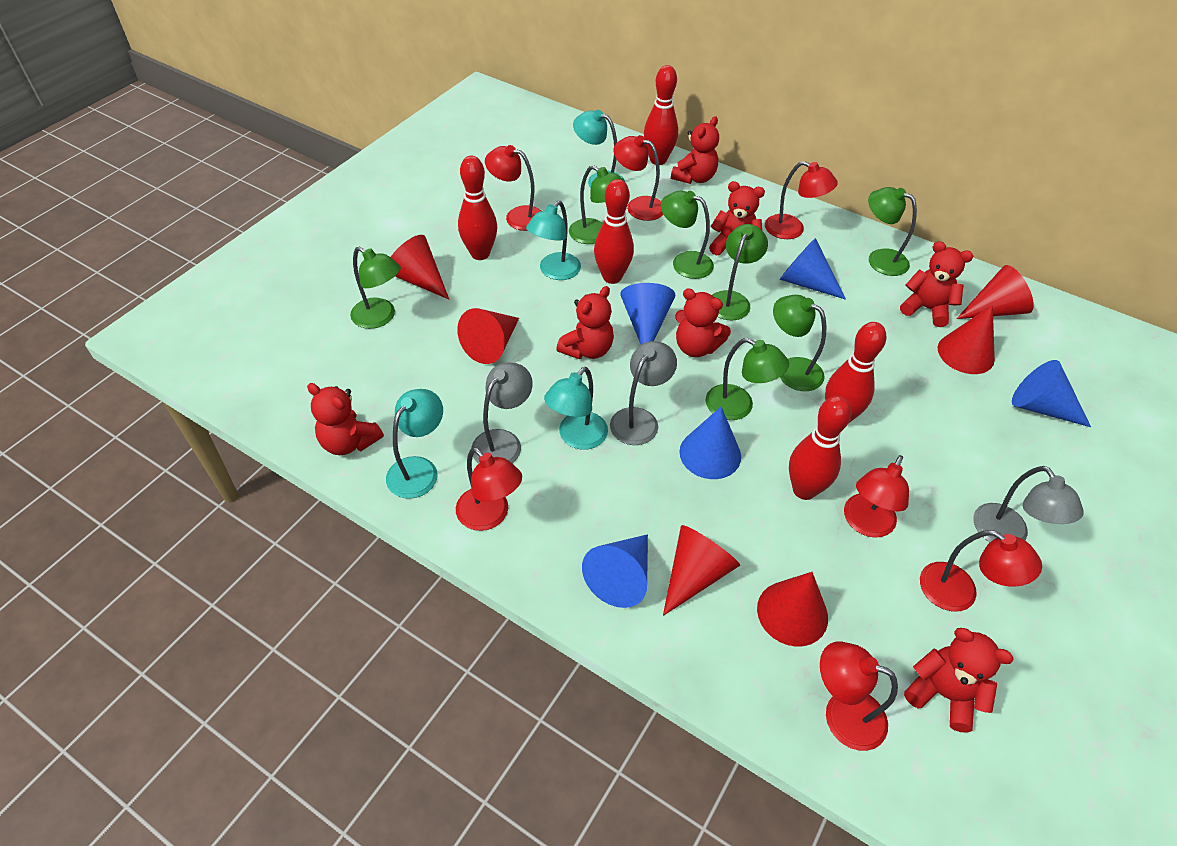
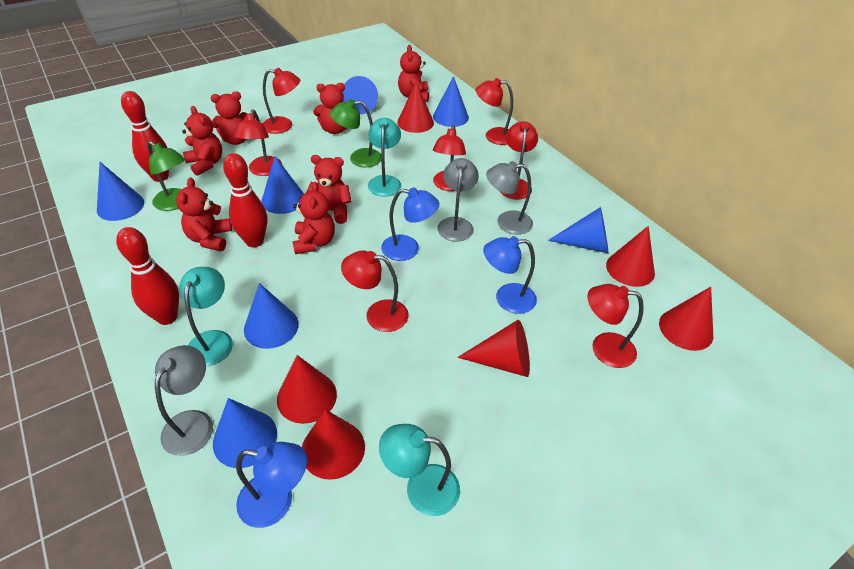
blue cone: [582,534,648,608] [620,283,675,345] [679,407,741,479] [780,238,846,300] [1012,360,1091,427] = 5 -> [97,162,144,221] [213,398,277,468] [244,283,299,349] [262,156,304,214] [342,76,378,114] [433,76,469,127] [548,207,609,253] = 7
blue lamp: none = 0 -> [236,442,307,528] [381,187,439,261] [483,236,537,314] = 3
green lamp: [350,247,401,329] [569,165,624,244] [661,191,714,279] [705,338,789,420] [712,224,768,321] [773,295,826,391] [868,187,917,276] = 7 -> [148,141,185,211] [330,99,381,167] = 2
red bowling pin: [458,156,497,260] [594,179,634,284] [644,65,678,165] [789,396,852,500] [825,322,886,424] = 5 -> [116,227,179,325] [121,91,169,182] [223,153,267,247] = 3
turquoise lamp: [386,389,443,499] [526,201,581,280] [544,367,608,450] [573,110,625,188] = 4 -> [180,267,233,366] [368,118,401,197] [379,424,460,516] = 3

